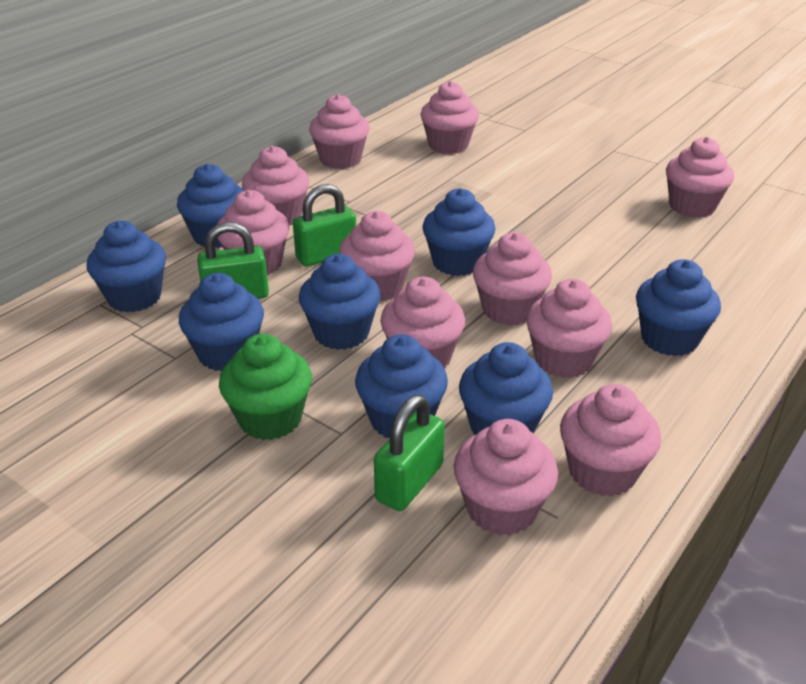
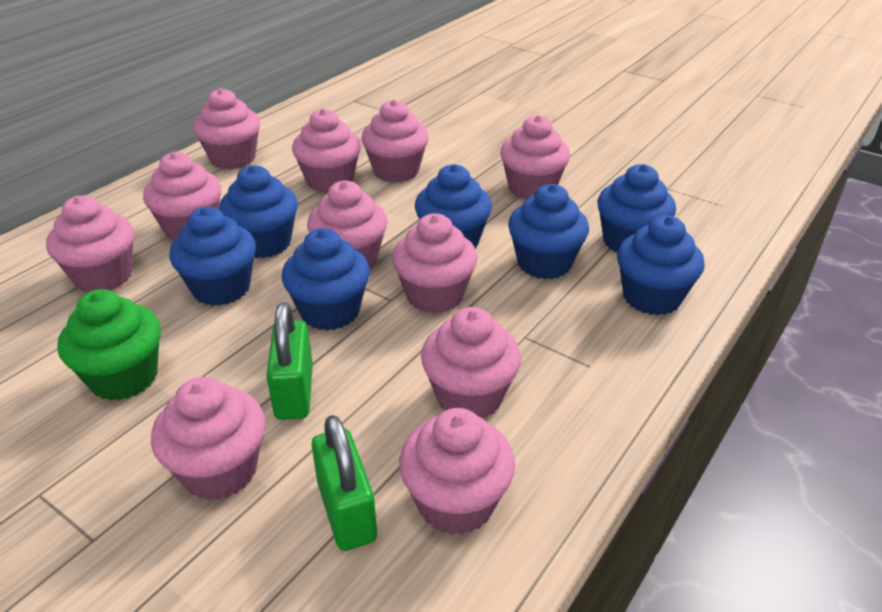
blue cupcake: [86,221,166,312] [177,164,244,248] [179,273,264,371] [299,254,381,350] [355,334,448,438] [423,188,495,276] [459,342,553,435] [636,259,721,356] = 8 -> [170,207,256,306] [219,165,298,258] [282,228,370,331] [415,164,492,249] [508,184,589,279] [597,164,676,252] [617,215,705,315] = 7
green padlock: [197,222,269,299] [293,184,356,267] [374,395,445,511] = 3 -> [266,302,313,420] [312,415,377,551] = 2

